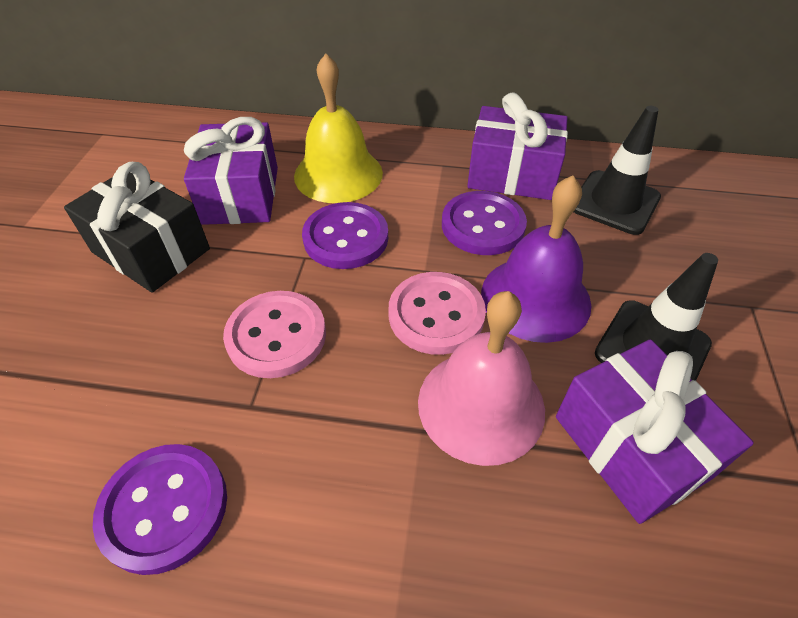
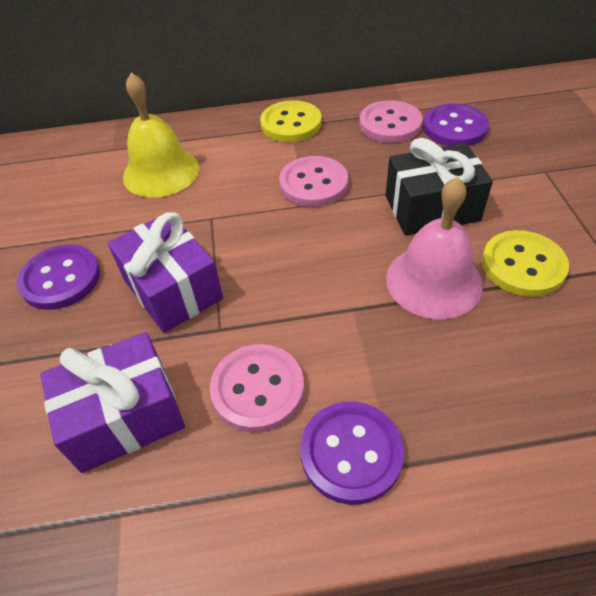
black traffic cone: [574,106,661,235] [595,253,718,381] = 2 -> none = 0
pink button: [223,291,326,378] [388,272,486,355] = 2 -> [210,344,304,432] [279,156,348,207] [359,100,423,143] = 3
purple bell: [481,175,591,343] = 1 -> none = 0
purple gift: [184,117,278,225] [467,92,568,200] [556,340,754,524] = 3 -> [40,332,185,473] [108,212,223,333] = 2
yellow button: none = 0 -> [260,100,322,142] [482,230,569,297] = 2

